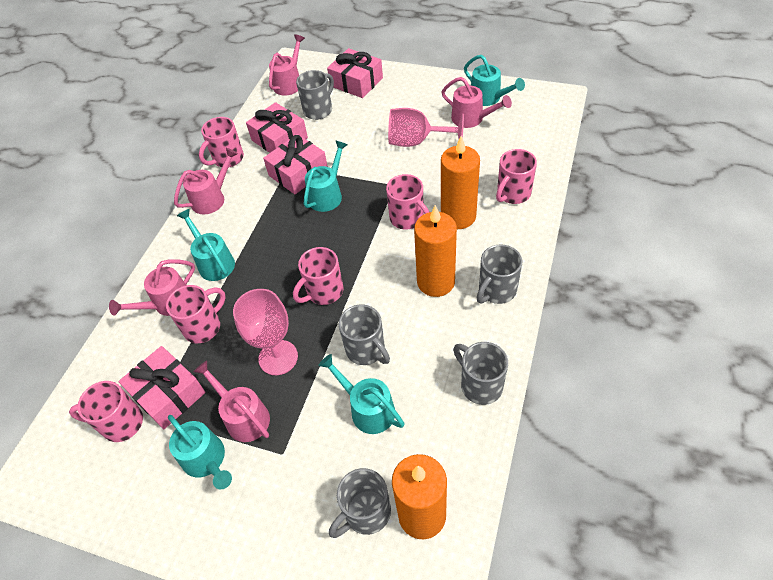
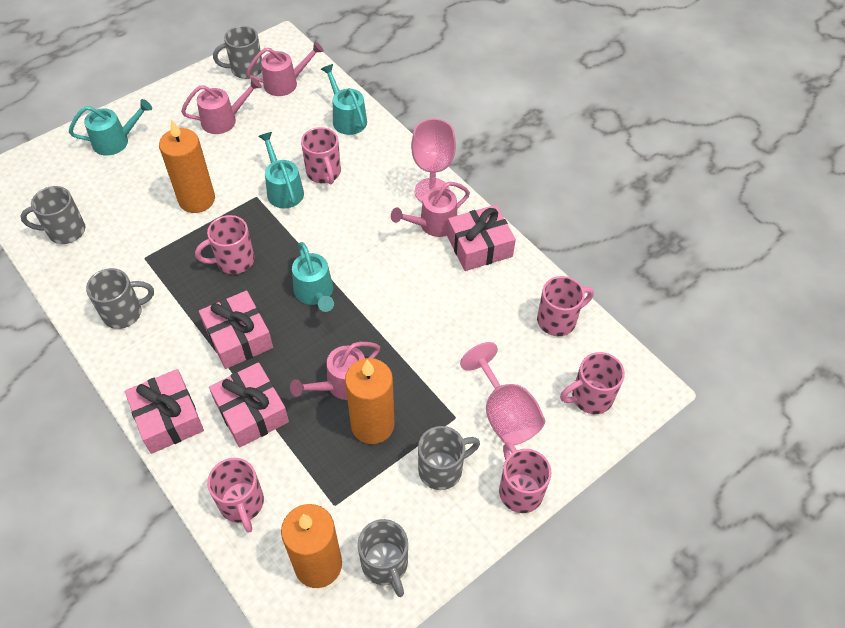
pink watering can: [109,259,195,316] [174,148,238,215] [193,360,270,442] [269,34,305,96] [441,77,512,128] = 5 -> [181,77,262,134] [246,41,324,96] [290,342,380,400] [391,182,470,237] = 4
turquoise watering can: [168,415,232,489] [177,209,235,281] [304,140,348,212] [318,354,404,434] [464,55,525,106] = 5 -> [69,99,152,156] [258,132,304,209] [292,242,334,312] [321,64,367,135] = 4

